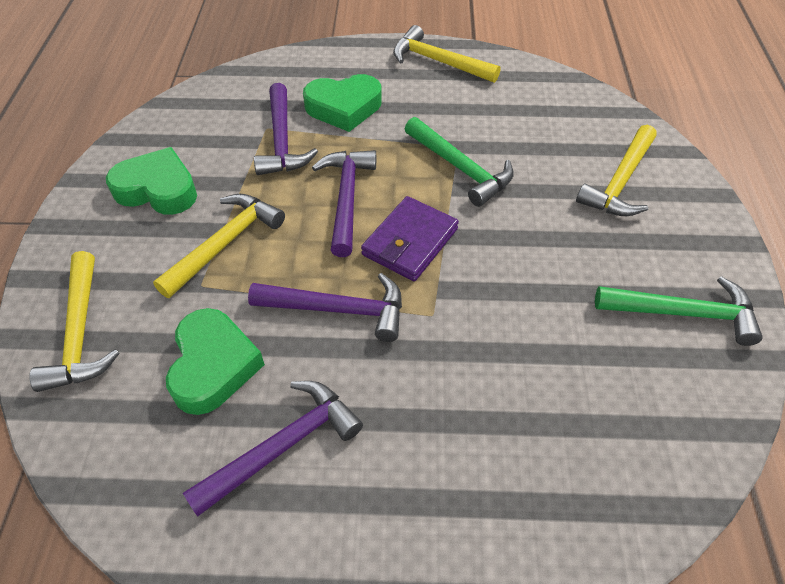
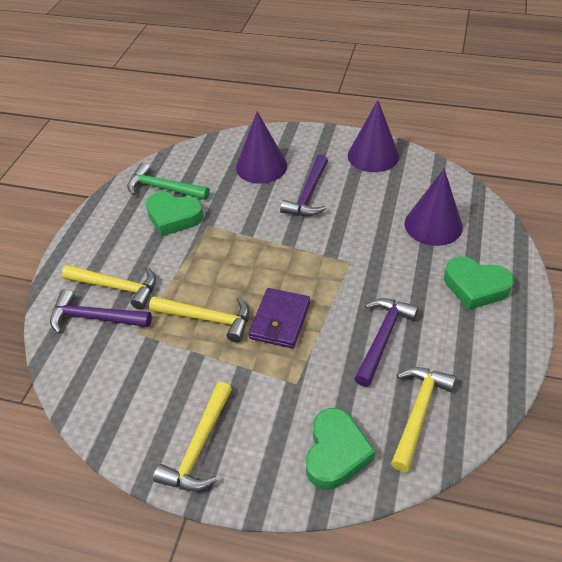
green hammer: [405,117,514,207] [595,276,763,346] = 2 -> [127,163,210,200] = 1
purple cone: none = 0 -> [236,111,287,184] [348,100,399,172] [405,168,463,246] = 3
purple hammer: [183,381,363,516] [248,273,402,342] [254,83,318,175] [312,150,376,257] = 4 -> [50,289,152,334] [280,154,328,216] [354,298,419,387] = 3

